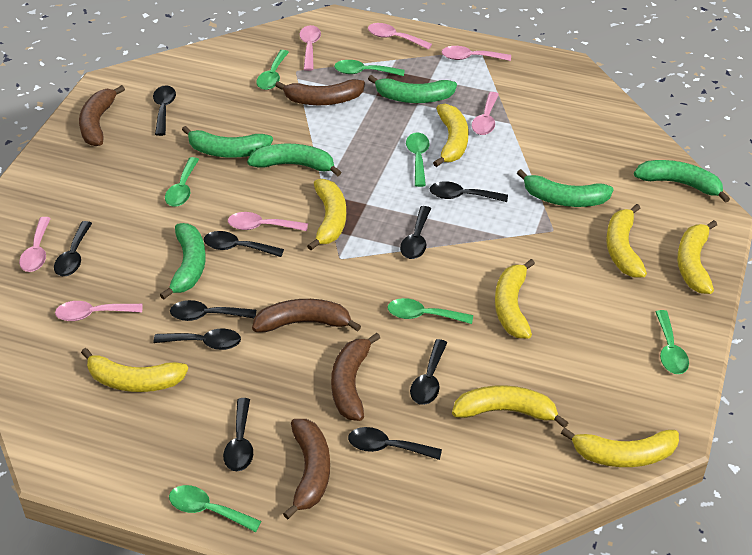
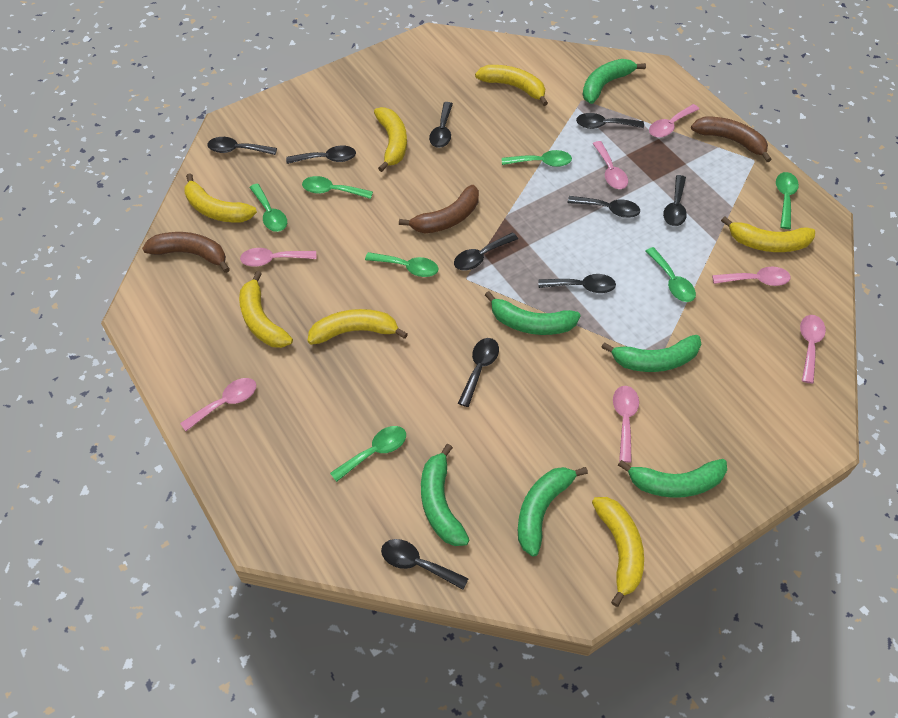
brown banana: [79,85,125,146] [252,299,361,332] [275,79,365,105] [283,419,330,519] [331,333,380,421] = 5 -> [142,232,230,273] [399,185,479,233] [691,117,772,162] = 3
yellow banana: [81,348,188,392] [307,179,346,250] [433,104,468,167] [452,385,568,428] [495,259,535,339] [561,428,679,467] [606,204,647,278] [677,220,717,294] = 8 -> [184,173,257,223] [239,271,293,348] [307,309,408,345] [374,107,407,172] [475,65,548,106] [592,497,644,607] [721,217,815,252] = 7

